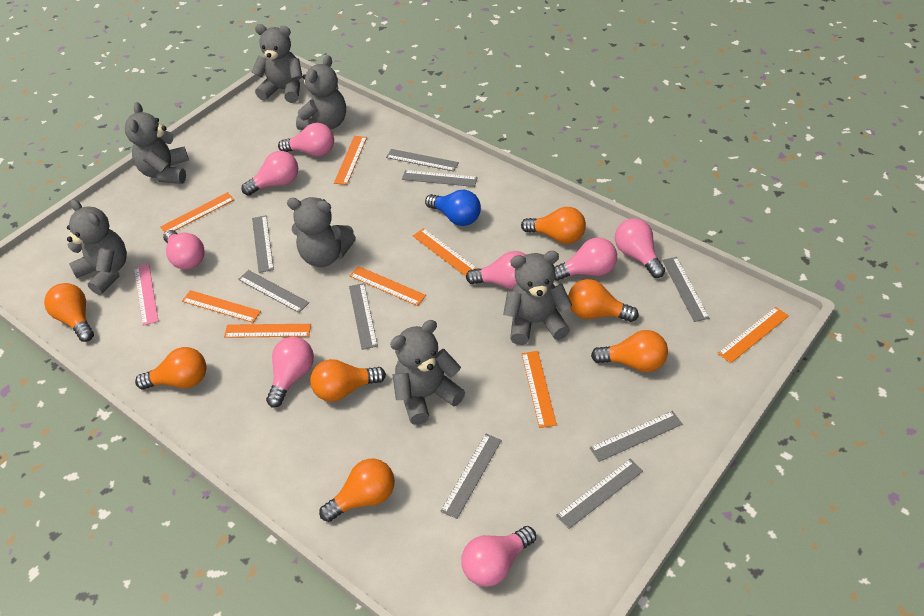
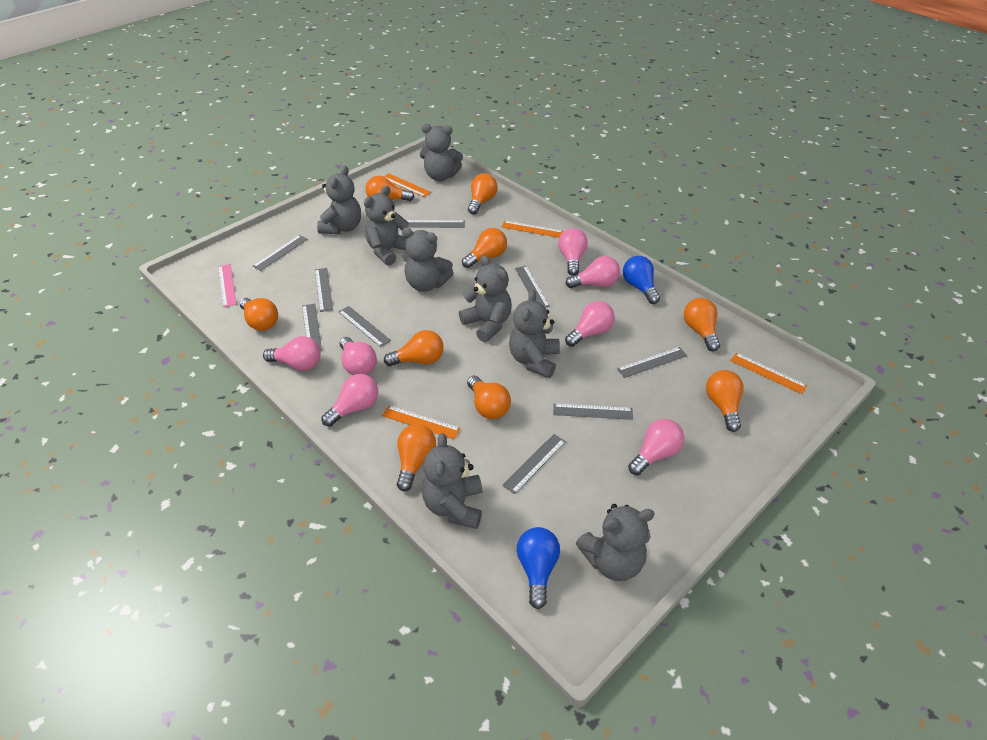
blue light bulb: [425,190,481,226] = 1 -> [517,527,560,609] [623,256,660,304] = 2
grey teddy bear: [67,199,127,295] [125,102,189,184] [252,24,302,103] [287,197,356,267] [296,55,346,130] [390,320,465,425] [503,251,572,345] = 7 -> [317,166,361,234] [364,186,409,266] [402,228,454,292] [420,124,463,181] [422,433,482,529] [459,255,512,342] [509,290,560,378] [576,504,655,581] = 8
orange light bulb: [44,283,94,342] [135,347,206,390] [310,359,386,402] [319,459,395,522] [521,207,586,244] [568,279,639,322] [591,330,668,372] = 7 -> [239,298,278,331] [366,176,414,201] [384,330,444,366] [397,424,436,491] [462,228,507,268] [467,376,511,419] [468,173,498,214] [684,298,720,351] [706,370,744,432] = 9
orange ruler: [160,192,234,232] [182,290,261,323] [224,324,311,338] [334,136,367,185] [349,266,426,306] [413,228,478,276] [522,351,557,428] [718,307,789,363] = 8 -> [382,405,461,439] [384,173,431,197] [501,221,563,238] [730,353,807,394] = 4
pink light bulb: [163,230,205,270] [242,151,298,196] [266,337,314,408] [278,123,334,156] [461,526,536,587] [466,251,526,289] [554,237,617,281] [615,218,665,278] = 8 -> [263,336,321,371] [322,374,378,427] [340,337,377,375] [558,228,588,276] [565,256,620,288] [565,301,615,347] [628,419,684,475] = 7

